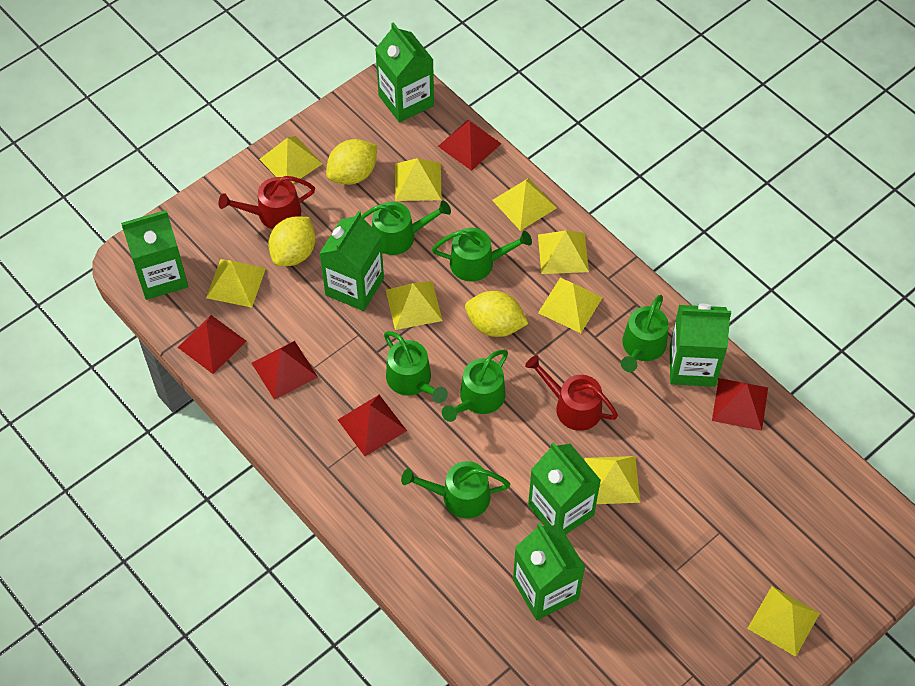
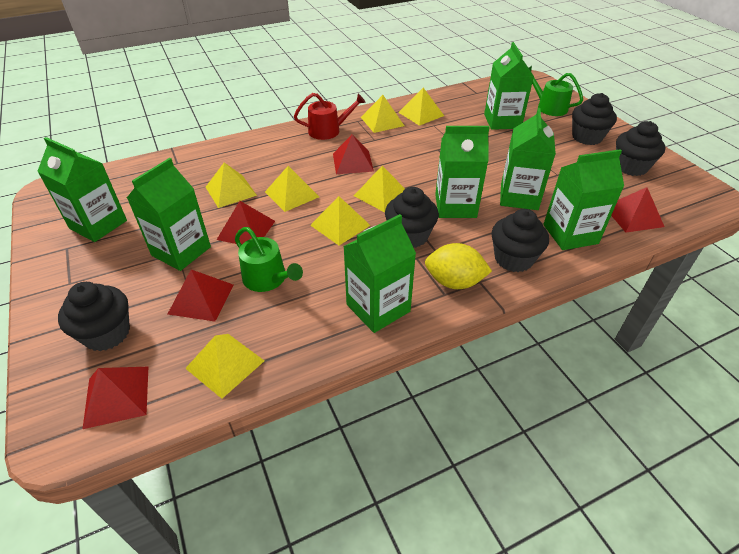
black cupcake: none = 0 -> [58,282,130,351] [385,187,439,248] [492,209,549,272] [572,93,617,145] [616,121,665,176] = 5
green carton: [121,210,188,300] [319,211,384,311] [375,22,434,123] [513,523,585,620] [528,442,601,535] [670,304,731,387] = 6 -> [37,137,127,242] [127,158,211,271] [343,214,416,333] [435,126,490,218] [484,42,534,130] [500,108,556,210] [543,149,624,250] = 7
green watering can: [361,200,451,255] [384,331,448,403] [401,461,510,519] [432,228,532,282] [442,350,508,422] [621,295,669,372] = 6 -> [235,227,303,292] [529,66,583,116] = 2
red watering can: [218,176,315,229] [525,355,618,431] = 2 -> [294,93,366,140] = 1
yellow lemon: [268,217,316,266] [326,139,377,185] [465,291,528,337] = 3 -> [425,243,492,289] = 1
yellow pyramid: [206,259,266,308] [259,136,323,183] [386,281,443,330] [395,158,442,201] [492,178,557,231] [538,230,589,274] [538,278,603,333] [584,456,640,504] [747,586,820,657] = 9 -> [185,334,264,399] [206,162,257,208] [265,166,319,212] [310,196,371,246] [354,166,405,212] [361,95,404,133] [398,88,444,126] = 7

